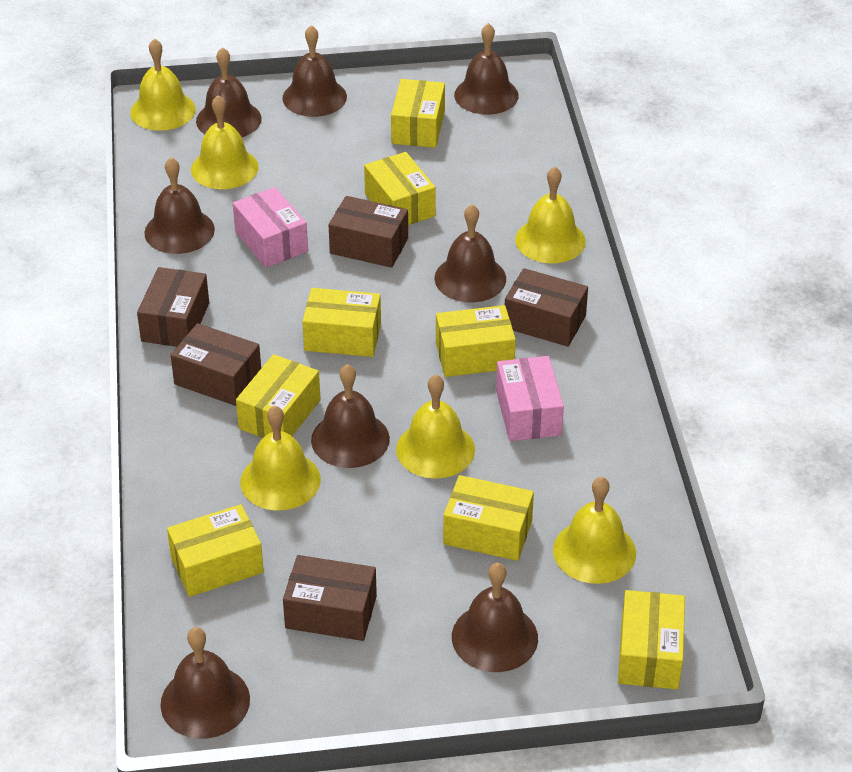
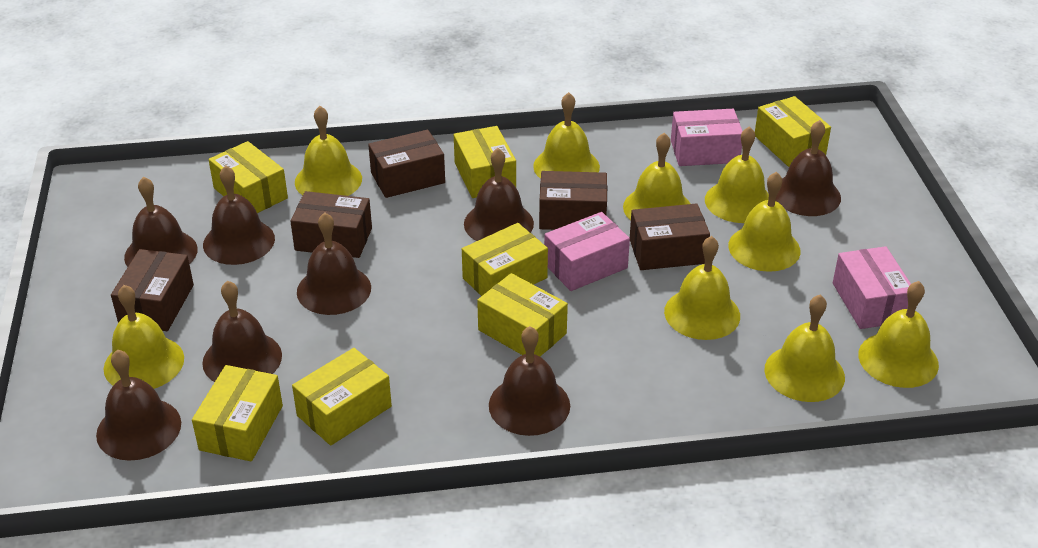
pink box: [233,187,308,268] [496,356,564,441] = 2 -> [544,212,630,291] [671,109,742,166] [833,246,911,329] = 3
yellow bell: [130,38,196,131] [191,95,258,189] [240,405,321,511] [396,375,475,479] [515,166,586,263] [553,477,636,584] = 6 -> [104,285,184,389] [295,106,362,196] [533,92,600,179] [623,133,690,221] [664,236,740,340] [705,126,769,223] [728,172,801,272] [764,295,845,402] [858,281,939,388] = 9
yellow box: [167,504,264,597] [236,354,321,438] [302,288,381,357] [364,152,436,225] [391,79,445,148] [436,305,516,377] [443,475,534,561] [618,590,685,689] = 8 -> [192,365,283,461] [208,141,288,213] [292,348,392,446] [454,126,516,198] [462,223,548,296] [477,273,568,356] [755,96,831,167] = 7

